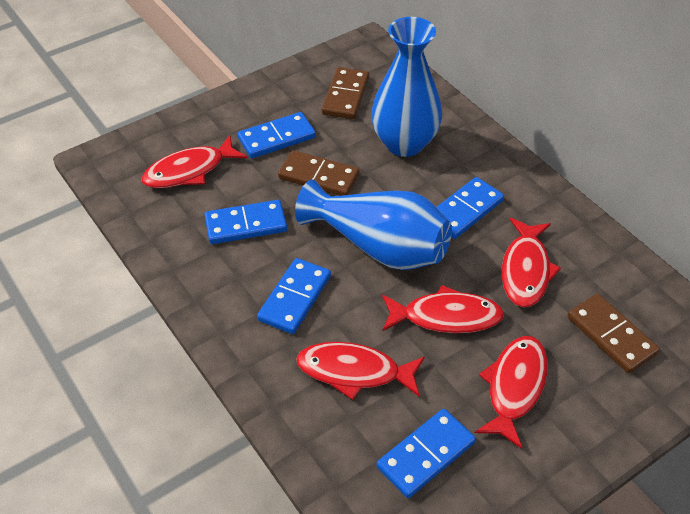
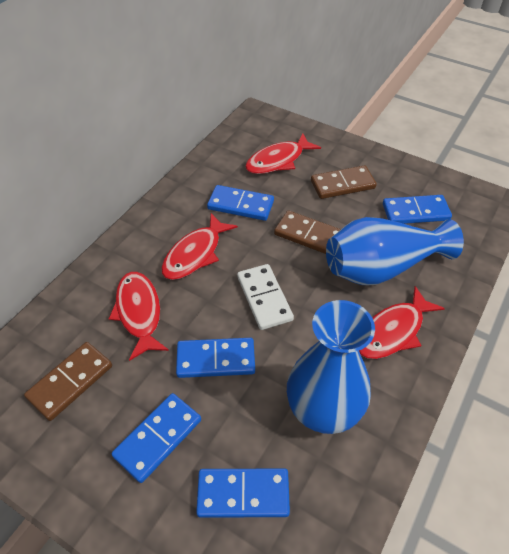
red fish: [141,135,247,188] [296,342,425,400] [382,285,504,334] [475,336,548,449] [502,218,561,307] = 5 -> [109,272,169,361] [161,213,238,280] [245,133,321,174] [359,286,445,359] = 4
white domino: none = 0 -> [237,264,294,330] = 1

